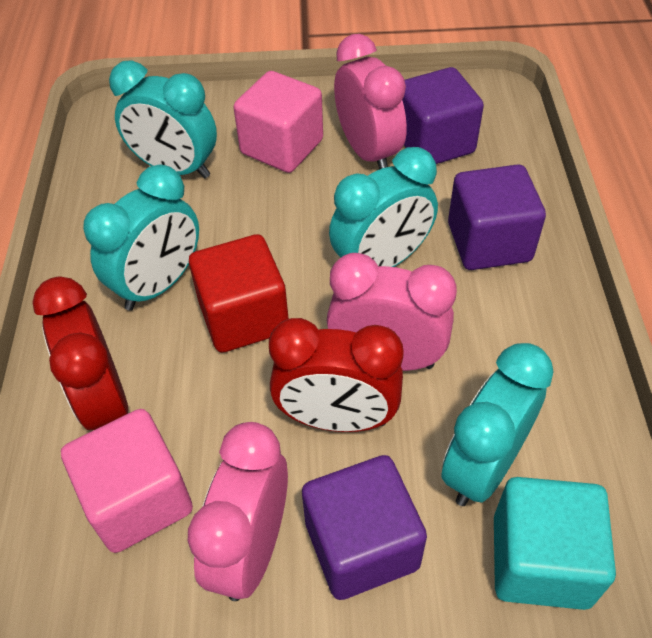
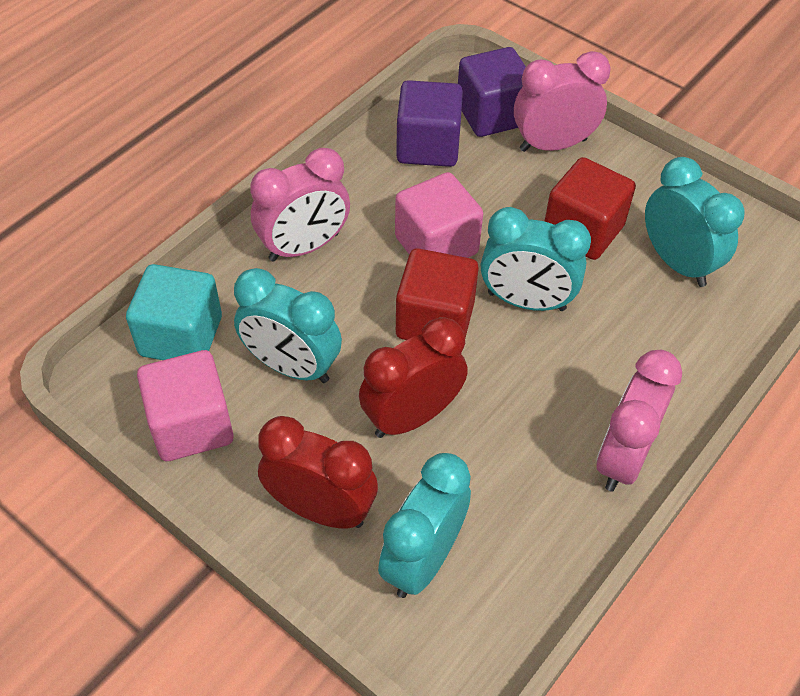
purple cube: [302,455,427,600] [402,67,484,164] [448,164,546,270] = 3 -> [396,80,463,167] [458,47,526,137] = 2
red cube: [189,234,289,352] = 1 -> [396,248,479,340] [544,157,636,260] = 2

